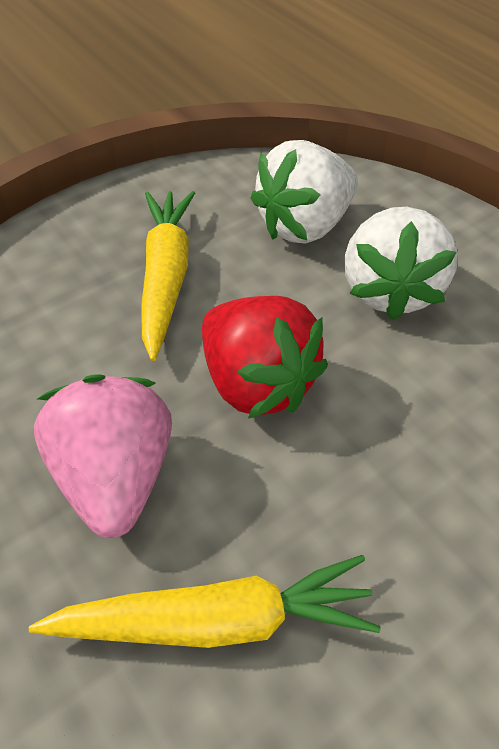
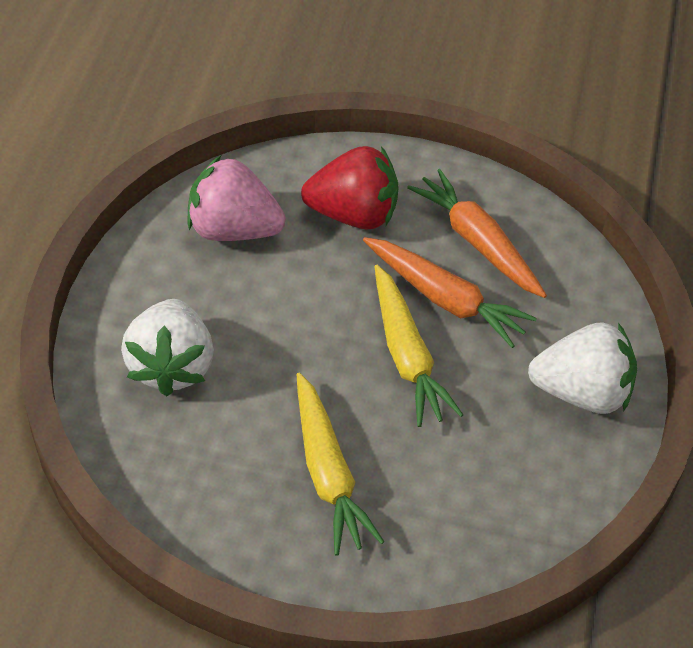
orange carrot: none = 0 -> [363,237,537,348] [407,169,547,298] = 2

